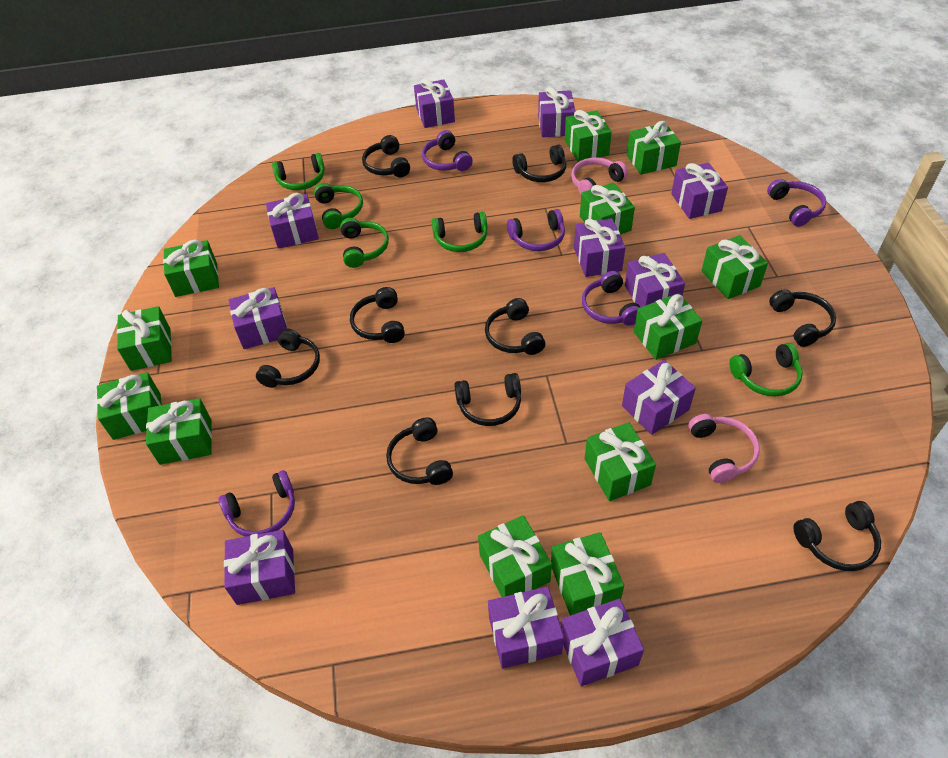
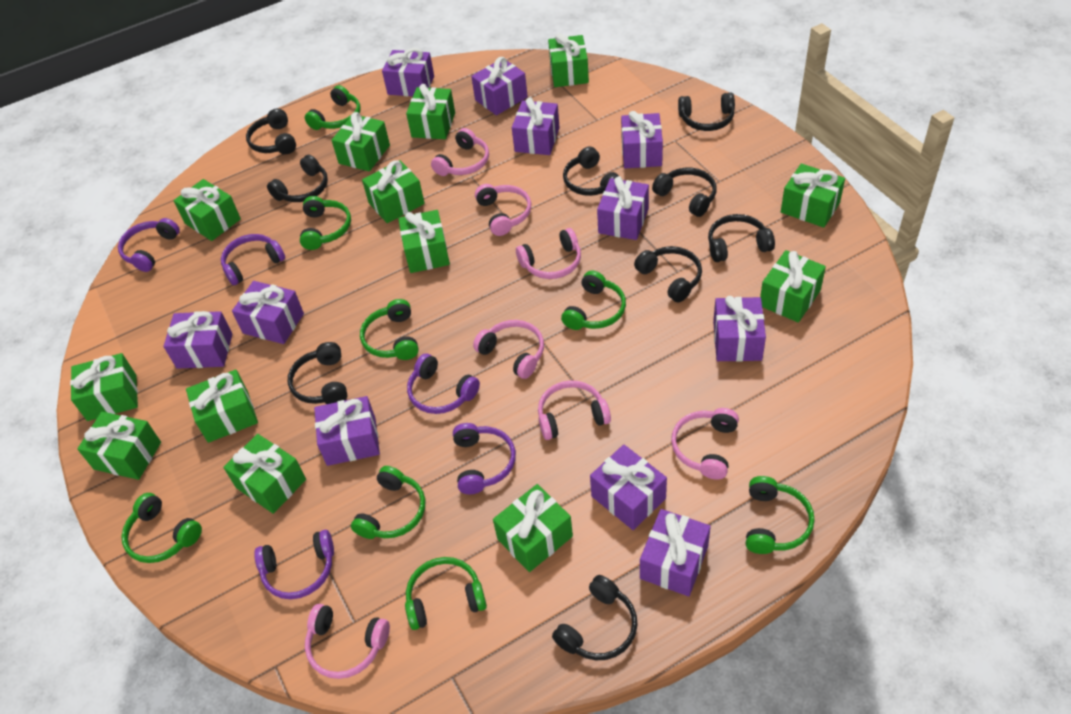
green gift: [96,372,162,440] [117,306,172,371] [146,398,212,465] [163,240,219,297] [478,515,552,597] [551,532,624,616] [565,110,612,162] [580,182,635,234] [584,422,656,501] [627,121,681,175] [634,293,702,360] [701,235,768,299] = 12 -> [70,353,138,421] [77,412,161,480] [174,179,241,241] [186,369,258,443] [223,434,306,514] [332,112,390,171] [362,160,425,223] [398,210,450,273] [406,84,455,139] [493,484,573,572] [548,33,589,87] [760,250,826,323] [781,164,845,228] = 13
green headphones: [272,153,325,190] [314,183,363,229] [340,218,389,268] [432,212,487,252] [730,343,803,397] = 5 -> [121,493,202,563] [300,196,351,250] [305,85,361,130] [351,466,425,539] [360,299,419,360] [405,557,487,630] [561,271,626,330] [746,476,814,554] = 8
pink headphones: [571,157,628,194] [688,414,760,483] = 2 -> [305,604,390,679] [431,128,489,176] [473,320,544,379] [475,184,531,236] [516,228,581,279] [538,380,611,440] [671,408,739,480] = 7

